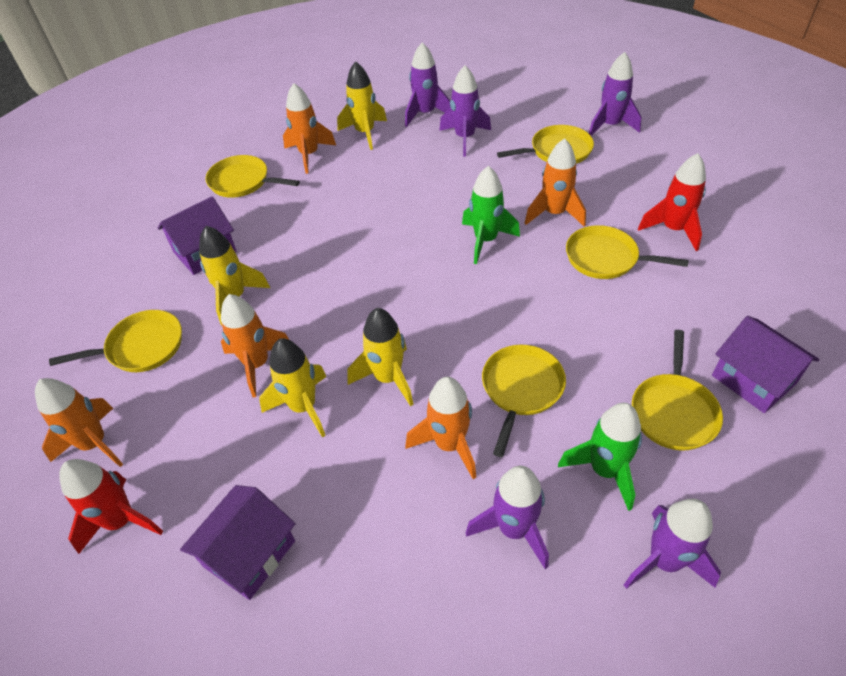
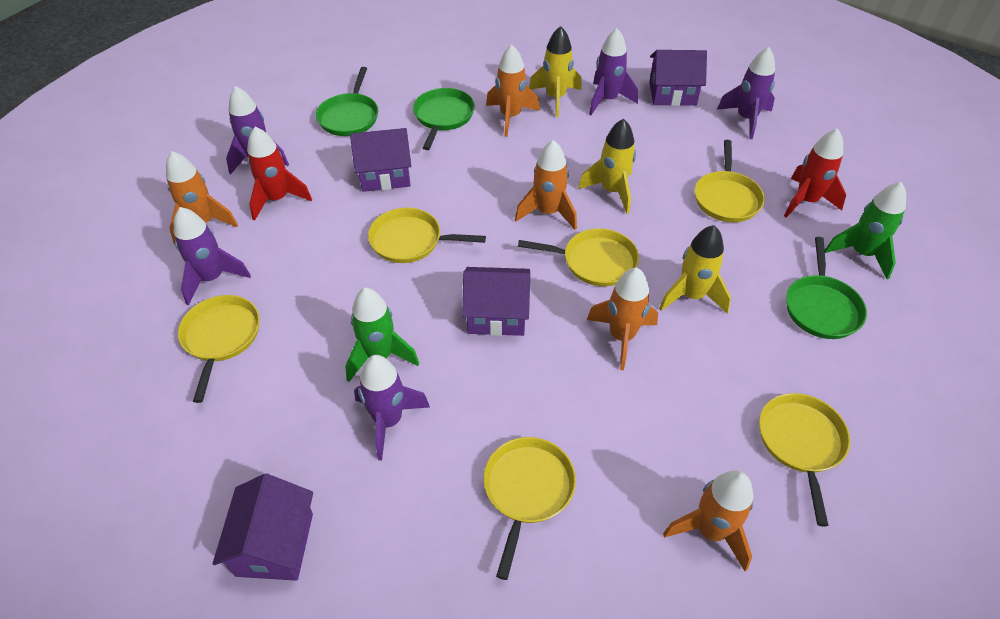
green pan: none = 0 -> [316,67,378,136] [413,88,475,150] [786,237,867,339] = 3
purple house: [158,196,237,275] [180,485,296,600] [712,316,820,413] = 3 -> [212,474,313,581] [350,128,411,192] [462,267,530,336] [649,50,707,106] = 4
yellow rocket: [199,226,270,325] [259,338,327,438] [337,61,387,150] [347,308,414,406] = 4 -> [529,26,582,117] [578,118,636,214] [659,225,731,314] = 3

